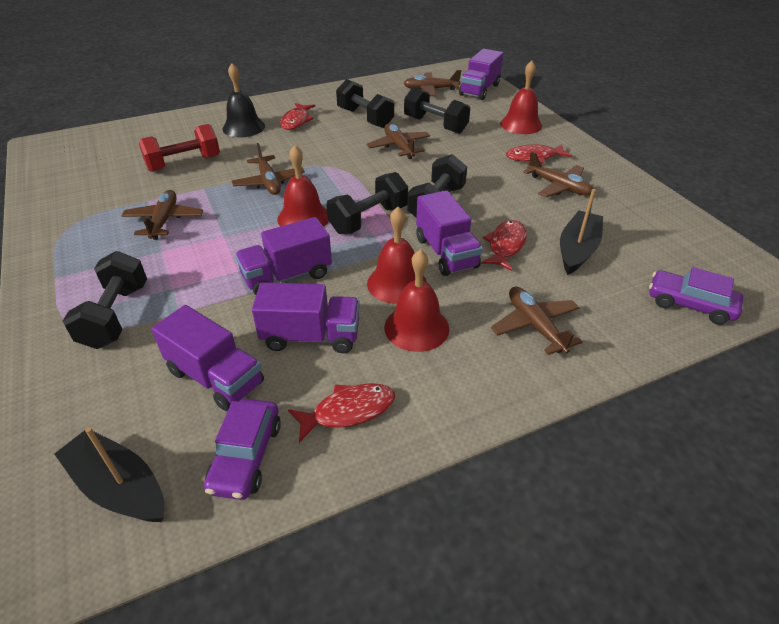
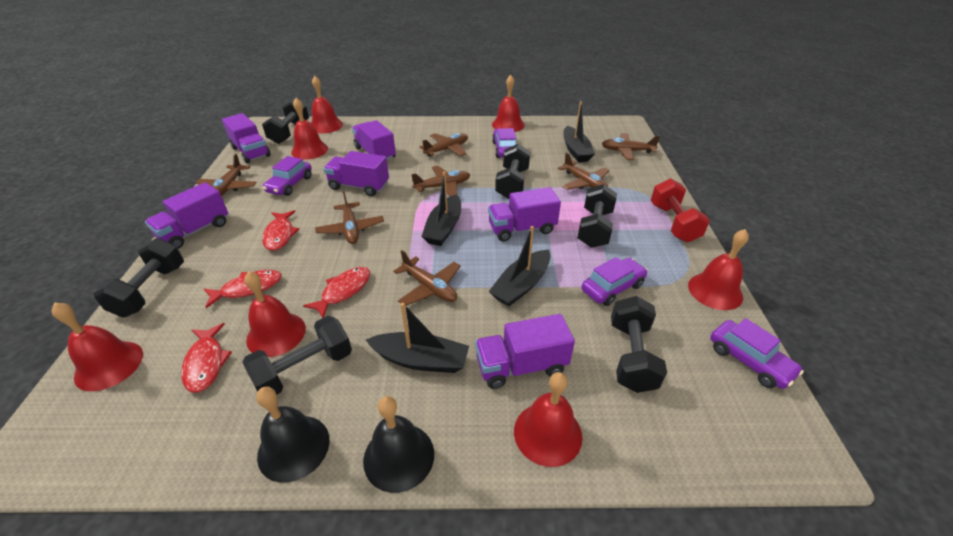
black bell: [223,63,265,138] = 1 -> [256,387,330,483] [363,396,434,493] = 2
black boat: [54,427,164,522] [560,189,603,275] = 2 -> [366,303,469,373] [421,171,461,246] [489,226,551,306] [563,101,595,162] = 4
black dumbbell: [63,251,147,349] [326,172,408,234] [336,79,394,128] [404,87,470,134] [407,154,467,217] = 5 -> [94,238,184,318] [242,316,352,395] [262,99,309,144] [495,144,530,199] [577,184,617,248] [611,296,667,393] = 6
brown plane: [121,190,203,240] [232,143,305,195] [367,123,430,159] [404,70,462,96] [491,287,582,355] [523,151,593,197] = 6 -> [196,154,257,196] [315,191,384,244] [393,250,461,306] [411,166,470,197] [420,133,468,157] [558,152,610,190] [602,133,660,160] = 7
purple car: [204,399,281,500] [649,267,743,325] = 2 -> [262,156,312,196] [492,128,517,158] [582,257,648,306] [710,318,804,389] = 4
purple truck: [151,305,264,411] [235,217,332,295] [252,282,360,353] [416,190,483,276] [459,49,503,100] = 5 -> [145,182,228,249] [222,113,271,163] [324,151,389,196] [352,120,396,160] [475,314,575,389] [488,187,561,242] = 6
red bell: [277,145,329,227] [367,207,427,304] [384,249,449,352] [500,61,542,134] = 4 -> [52,303,143,391] [245,271,306,357] [291,98,328,160] [311,76,343,134] [492,75,525,132] [514,372,582,467] [688,229,749,310] = 7

